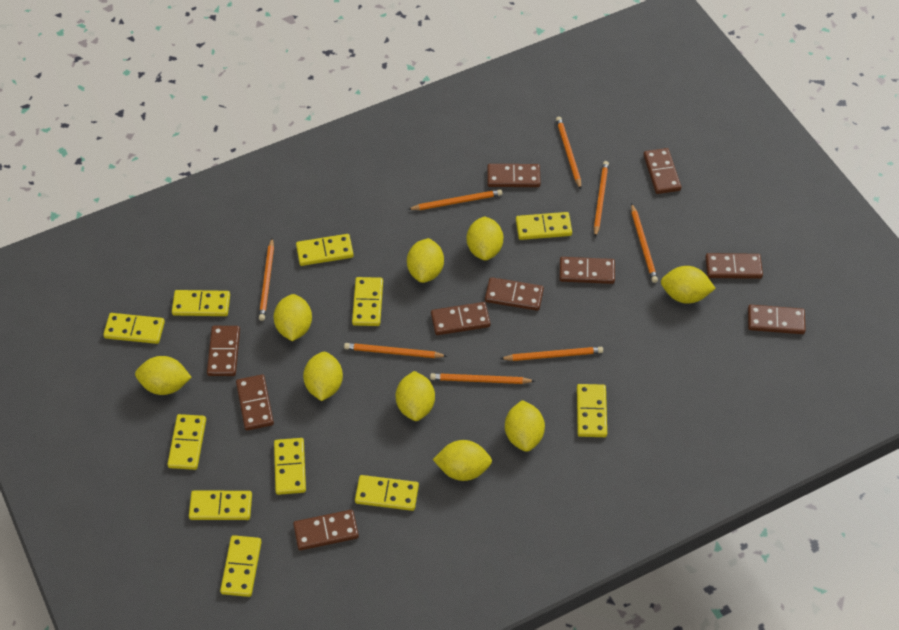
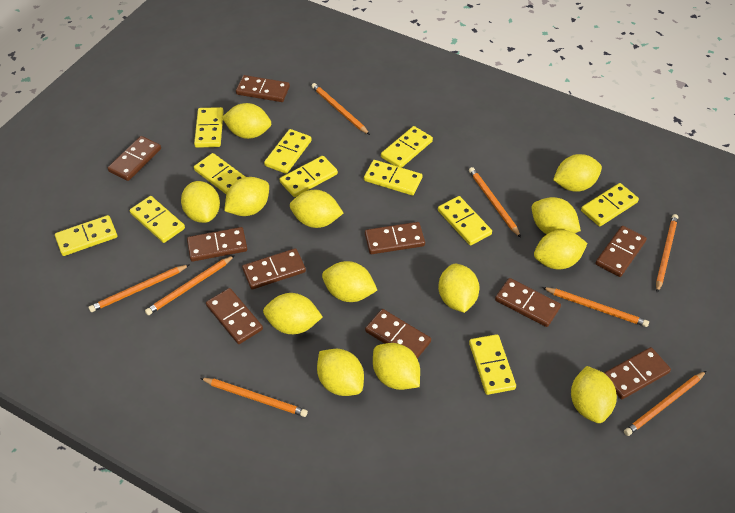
yellow lemon: [135,356,192,395] [273,294,312,341] [303,352,343,401] [396,371,435,421] [407,238,444,283] [433,440,492,481] [467,216,503,260] [505,400,545,452] [661,266,716,304] = 9 -> [181,181,220,223] [222,103,271,139] [224,177,269,216] [263,293,323,334] [290,190,343,228] [317,349,364,396] [322,261,377,302] [373,343,420,390] [438,264,479,313] [532,197,581,234] [534,230,588,269] [553,154,602,192] [571,366,617,423] = 13

